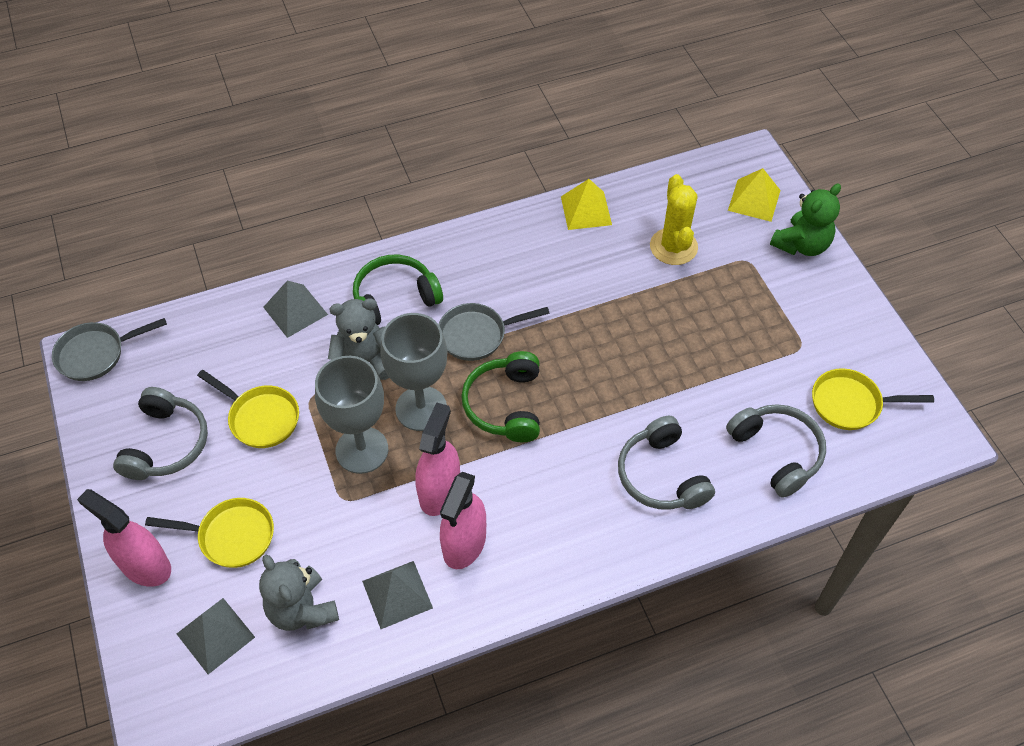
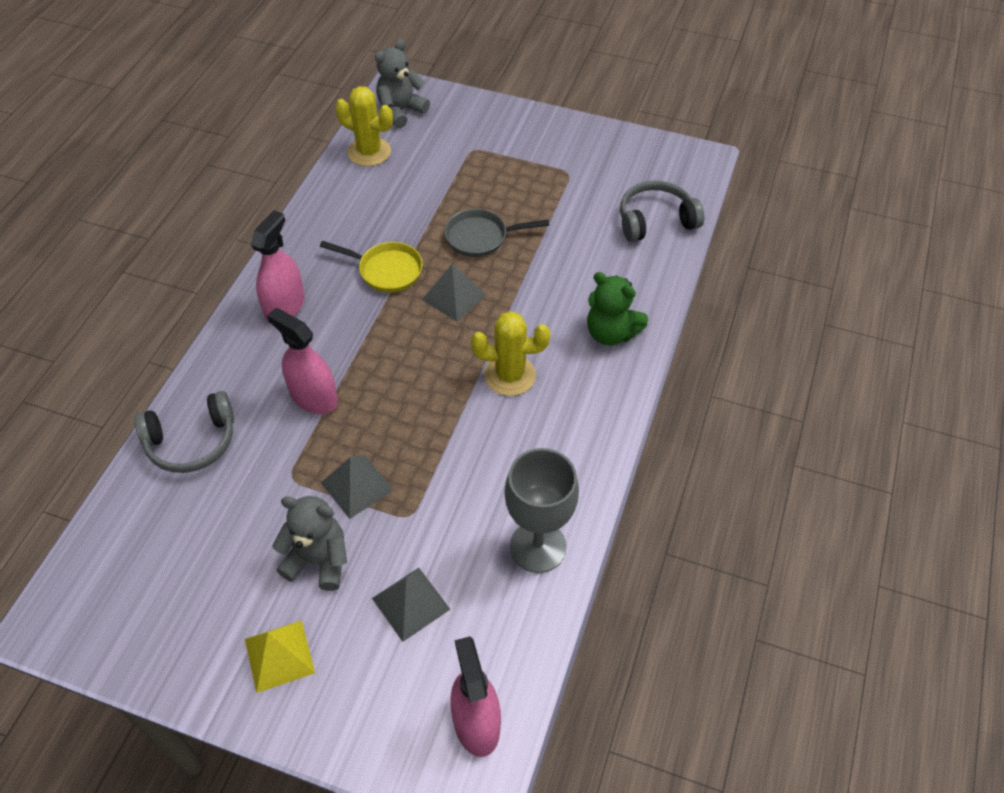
green headphones: [353,255,443,325] [461,351,540,442] = 2 -> none = 0
grey goblet: [315,356,388,474] [380,313,447,431] = 2 -> [505,448,579,573] = 1
grey headphones: [113,387,208,480] [618,416,715,510] [726,404,826,498] = 3 -> [134,391,234,473] [620,180,704,242] = 2
grey pan: [52,318,167,381] [439,303,550,361] = 2 -> [445,209,549,257] = 1
yellow cactus: [650,174,698,265] = 1 -> [335,86,393,166] [471,311,550,396] = 2
yellow pan: [145,498,274,568] [197,370,299,448] [812,368,934,430] = 3 -> [320,241,423,292] = 1
yellow pyramid: [561,179,612,230] [728,168,781,222] = 2 -> [245,620,315,693] = 1

